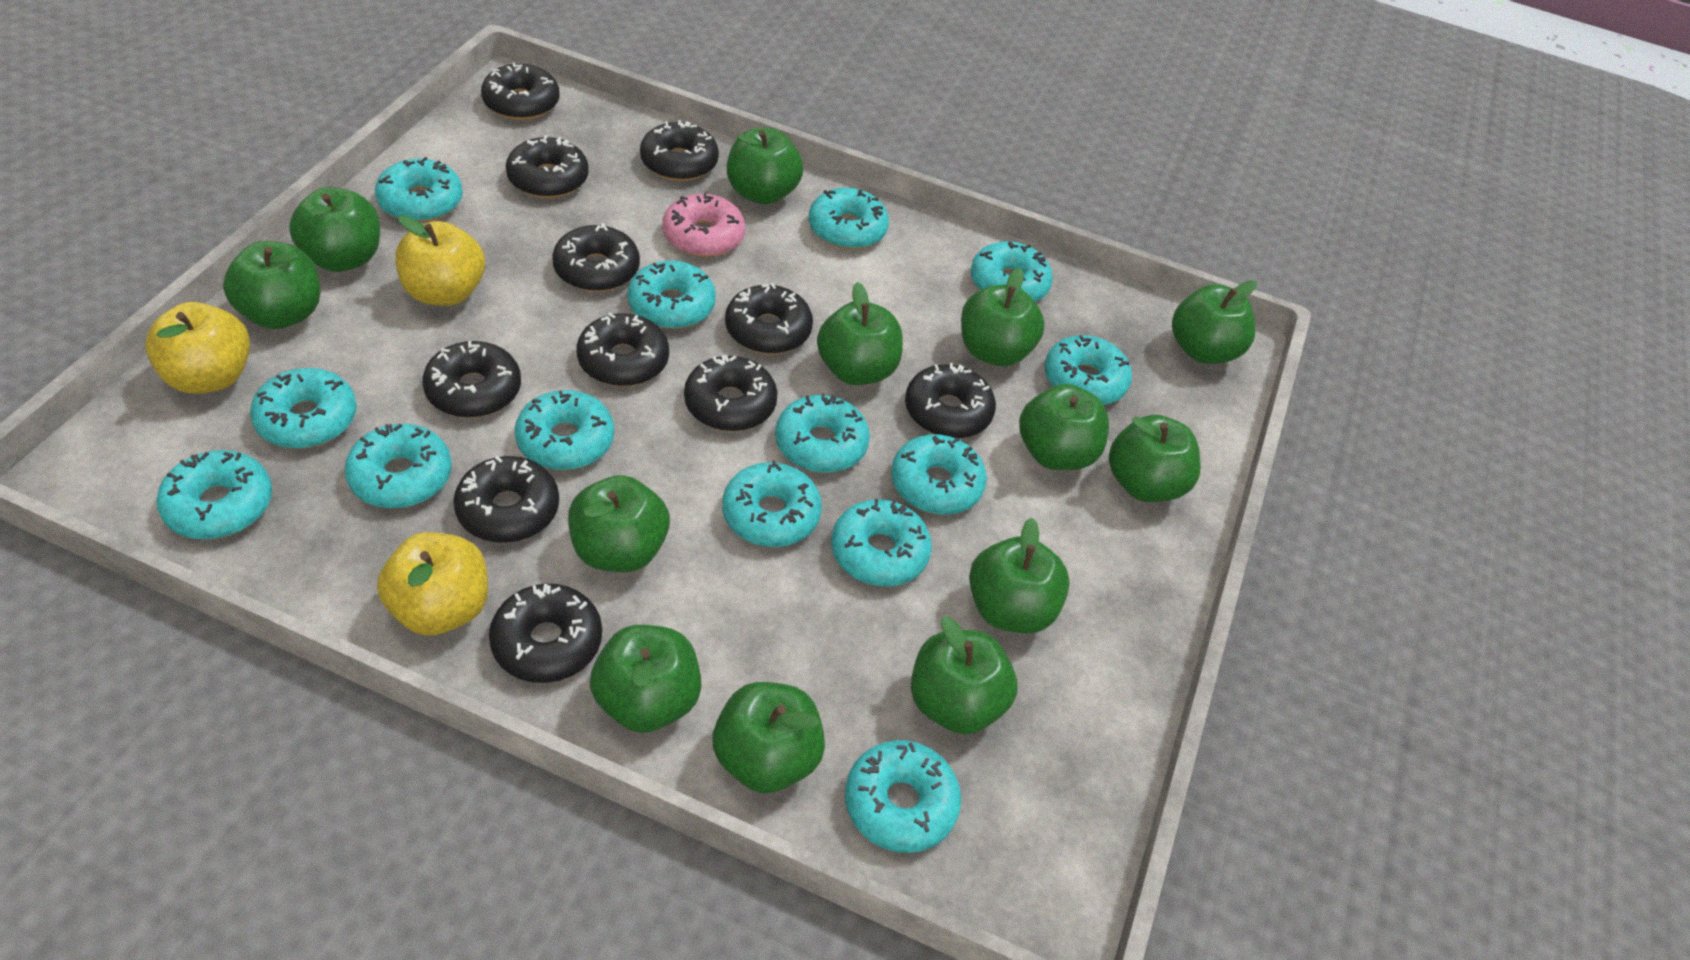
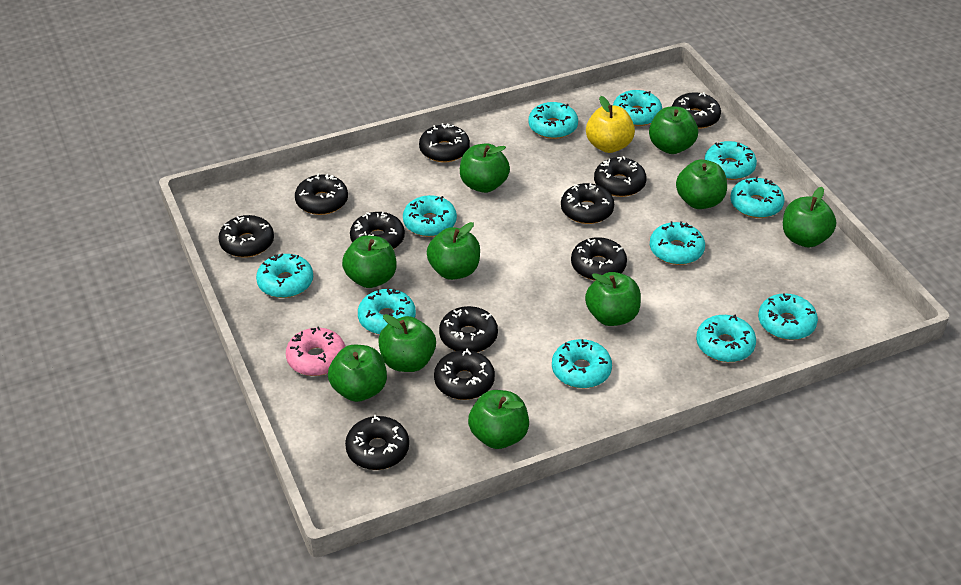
green apple: [223,241,320,329] [289,187,380,272] [568,475,670,572] [590,625,701,733] [712,682,825,793] [727,128,803,205] [817,282,903,385] [911,616,1018,735] [961,268,1045,366] [969,518,1070,633] [1019,384,1109,470] [1109,415,1201,502] [1172,280,1257,364] = 13 -> [328,345,387,402] [342,235,396,288] [378,314,436,372] [427,222,480,280] [460,144,510,193] [468,390,529,449] [585,272,641,326] [649,106,698,154] [676,159,727,209] [783,187,836,247] = 10
turquoise donut: [156,450,272,539] [250,368,357,449] [344,424,452,508] [375,157,463,222] [515,390,614,470] [627,260,716,329] [722,460,822,547] [775,394,870,473] [809,188,889,249] [831,499,932,586] [845,740,961,853] [891,434,987,515] [971,241,1053,302] [1044,335,1132,405] = 14 -> [256,254,313,298] [358,288,416,335] [403,195,457,237] [528,102,578,139] [552,339,612,388] [613,90,662,126] [650,221,705,265] [696,314,756,362] [705,141,757,180] [730,176,785,218] [758,293,818,340] = 11
yellow apple: [145,302,250,394] [377,532,488,635] [395,215,485,306] = 3 -> [586,96,635,153] = 1

